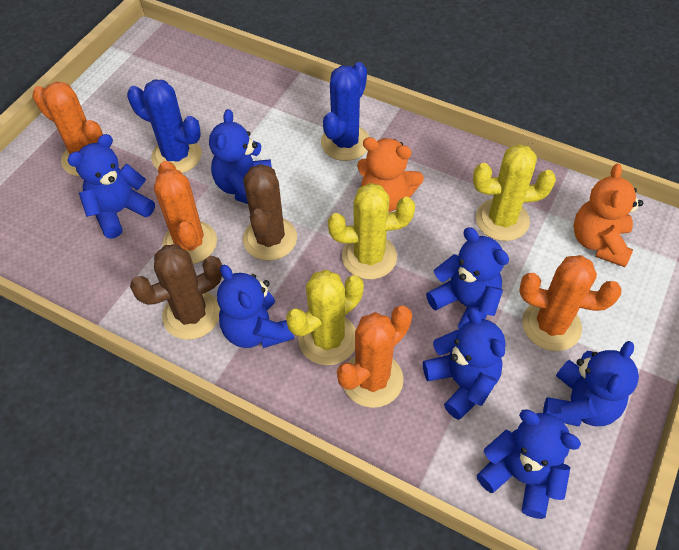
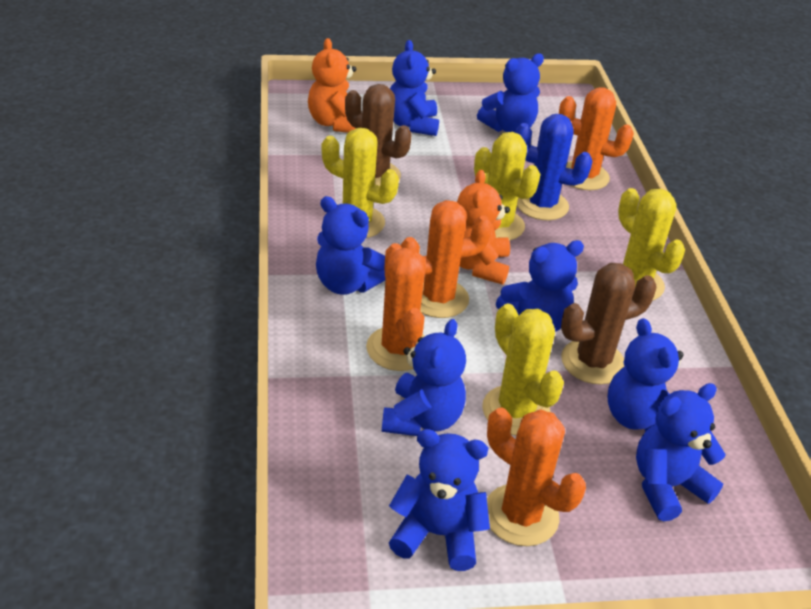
blue cactus: [127,79,202,173] [321,62,369,161] = 2 -> [515,114,593,220] = 1
blue teddy bear: [67,134,155,239] [209,109,272,204] [217,265,294,348] [423,308,505,420] [426,227,509,330] [477,410,581,519] [543,341,639,426] = 7 -> [316,196,386,295] [382,319,466,436] [389,429,490,571] [390,40,439,136] [477,53,544,133] [496,240,584,332] [608,318,683,432] [636,383,726,521] = 8
yellow cactus: [286,270,364,365] [328,183,415,279] [473,144,556,241] = 3 -> [322,128,399,238] [474,132,541,240] [482,304,564,435] [618,188,685,301] = 4

